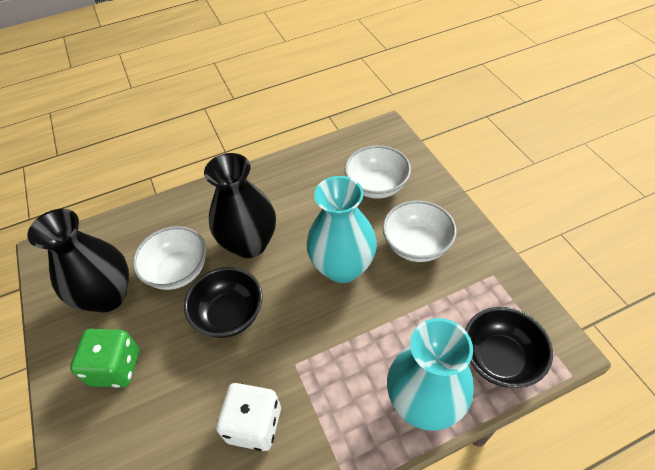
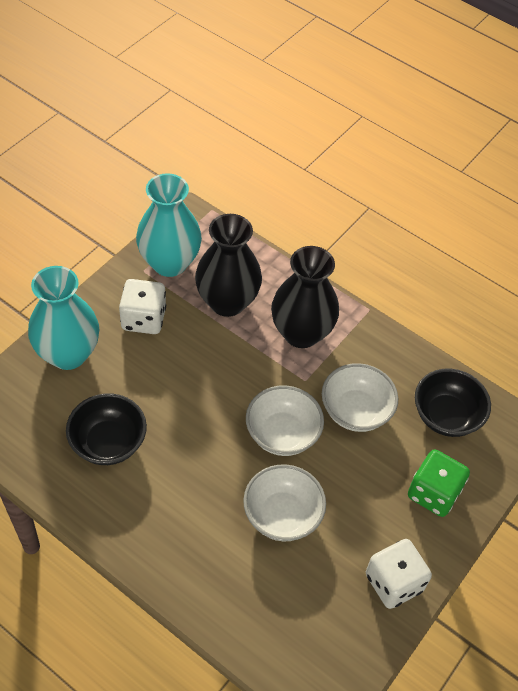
white dice: [216,383,281,451] = 1 -> [119,279,166,334] [366,539,432,609] = 2

